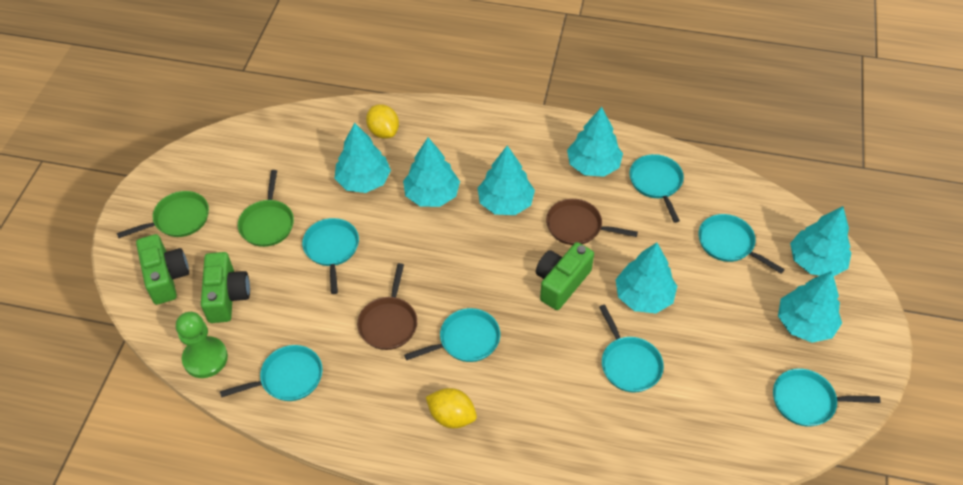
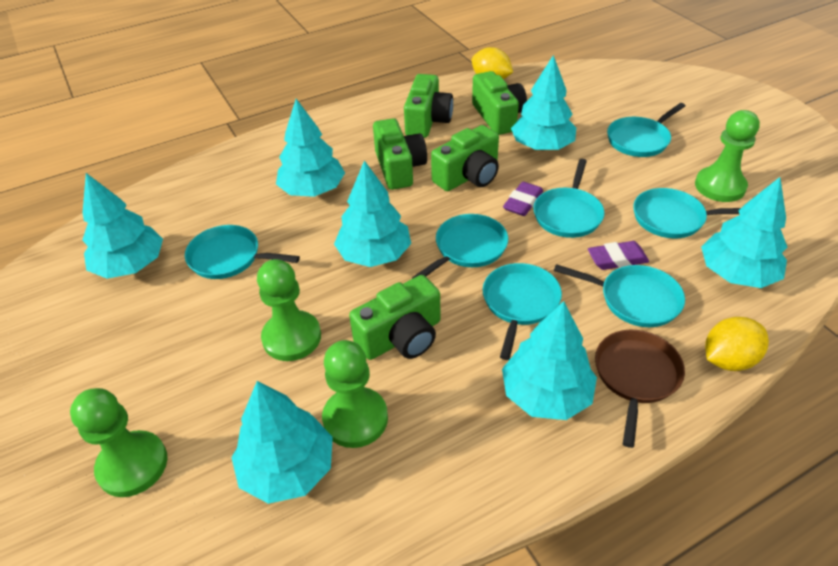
brown pan: [357,263,417,350] [546,199,638,245] = 2 -> [595,330,685,448] = 1
green camera: [136,234,189,305] [201,252,250,323] [536,242,594,310] = 3 -> [349,275,440,360] [373,118,427,190] [404,74,453,138] [431,125,499,191] [472,71,527,135] = 5
green pan: [117,191,209,238] [238,170,294,247] = 2 -> none = 0
green pawn: [176,312,228,378] = 1 -> [70,388,167,497] [257,259,321,361] [322,340,388,448] [695,110,760,202] = 4
purple eraser: none = 0 -> [503,182,543,216] [588,241,649,270] = 2

